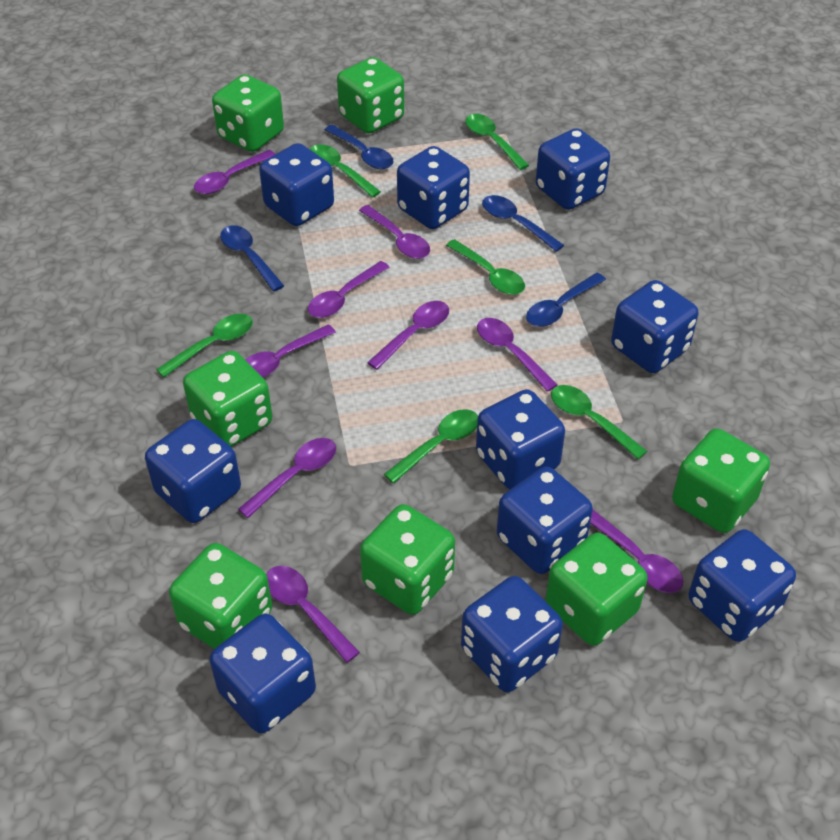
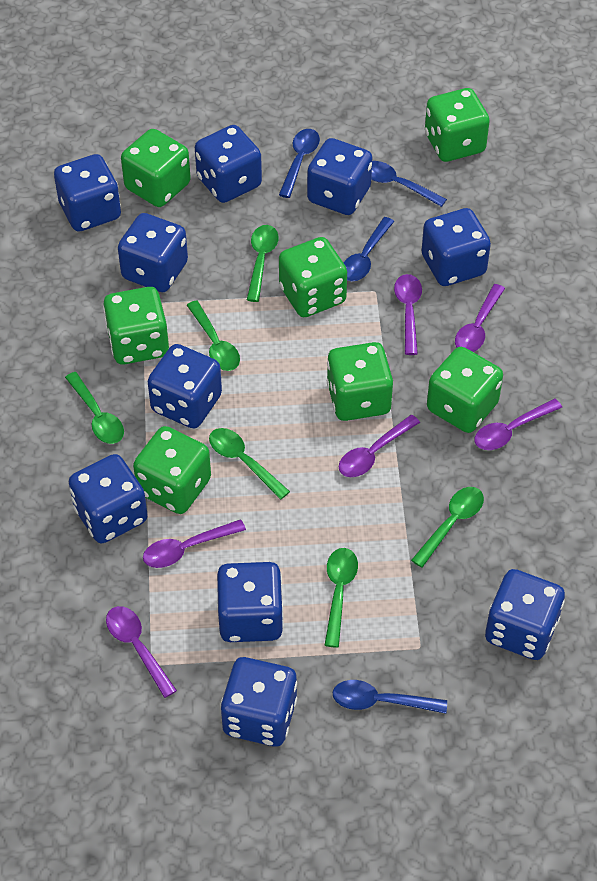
purple spoon: [194,150,275,194] [238,438,336,518] [245,324,336,377] [266,566,360,663] [308,261,390,318] [359,205,430,259] [367,301,449,370] [477,318,558,392] [590,510,683,593] = 9 -> [106,606,177,698] [143,519,246,568] [338,415,420,477] [394,274,422,355] [455,284,505,352] [475,399,562,450] = 6

